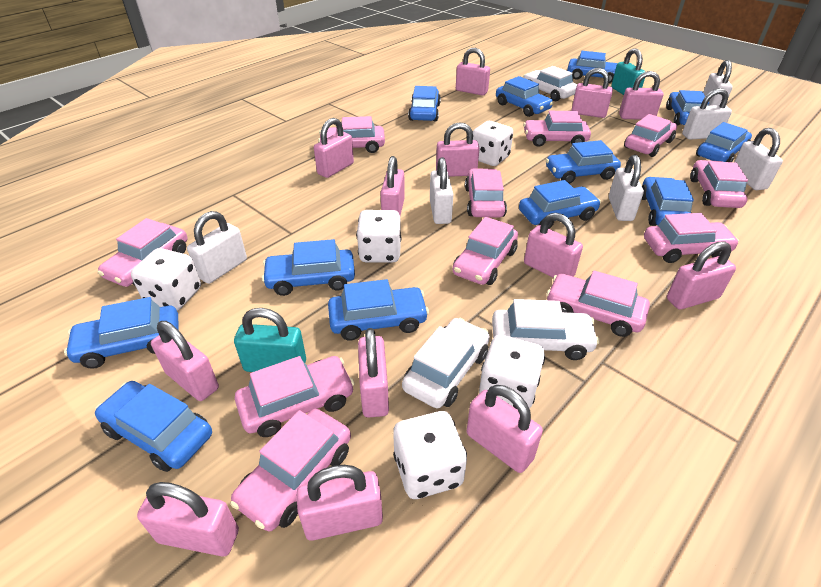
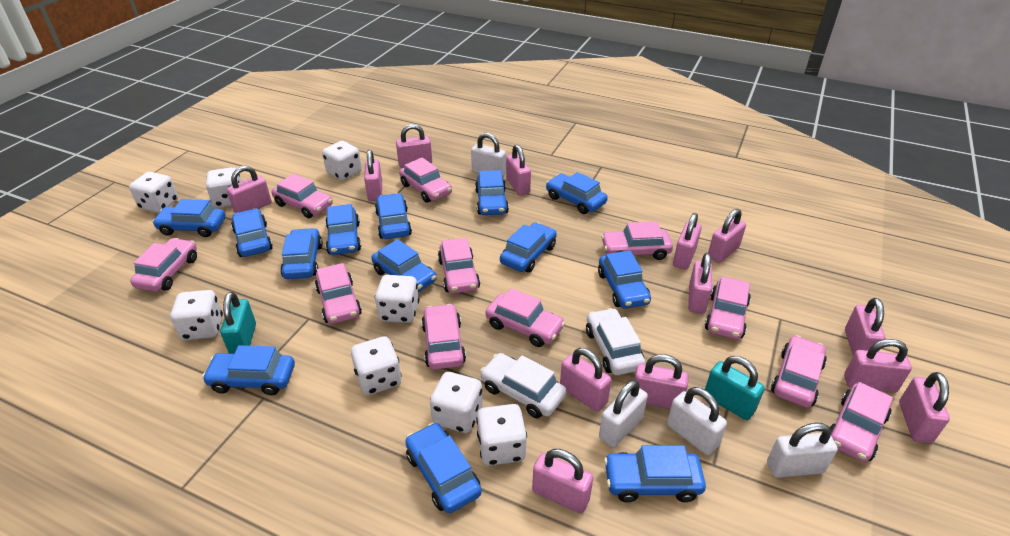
blue car: [64,297,178,369] [95,381,212,472] [262,239,355,296] [328,279,429,341] [408,86,441,122] [496,76,553,117] [519,180,601,229] [546,140,621,184] [567,51,617,83] [641,177,694,226] [666,90,709,126] [696,122,752,162] = 12 -> [152,199,226,237] [202,345,295,395] [231,208,273,257] [280,228,323,279] [325,204,361,255] [371,239,437,292] [375,193,412,239] [405,422,482,513] [475,170,509,215] [500,223,557,273] [546,172,608,214] [598,250,651,309] [604,445,706,502] = 13
white car: [402,318,490,408] [492,299,599,360] [523,66,577,101] = 3 -> [480,353,566,418] [586,308,646,375] = 2
white dice: [131,248,201,311] [356,210,401,263] [393,411,467,499] [473,121,513,166] [479,335,545,410] = 5 -> [129,172,178,213] [171,290,223,340] [206,167,241,208] [322,141,362,181] [351,336,402,395] [375,275,419,323] [430,372,483,433] [476,404,527,466] = 8
white padlock: [187,211,247,284] [430,157,453,224] [609,155,644,221] [682,88,732,140] [703,60,732,106] [735,128,783,190] = 6 -> [471,133,506,177] [599,380,648,448] [667,387,727,455] [767,423,838,478] = 4

